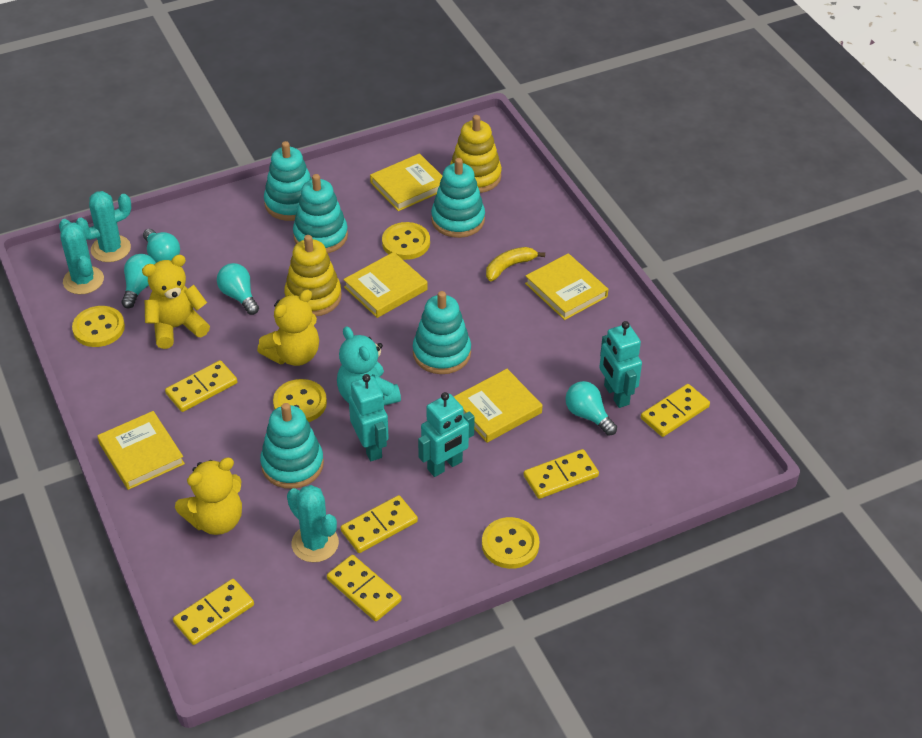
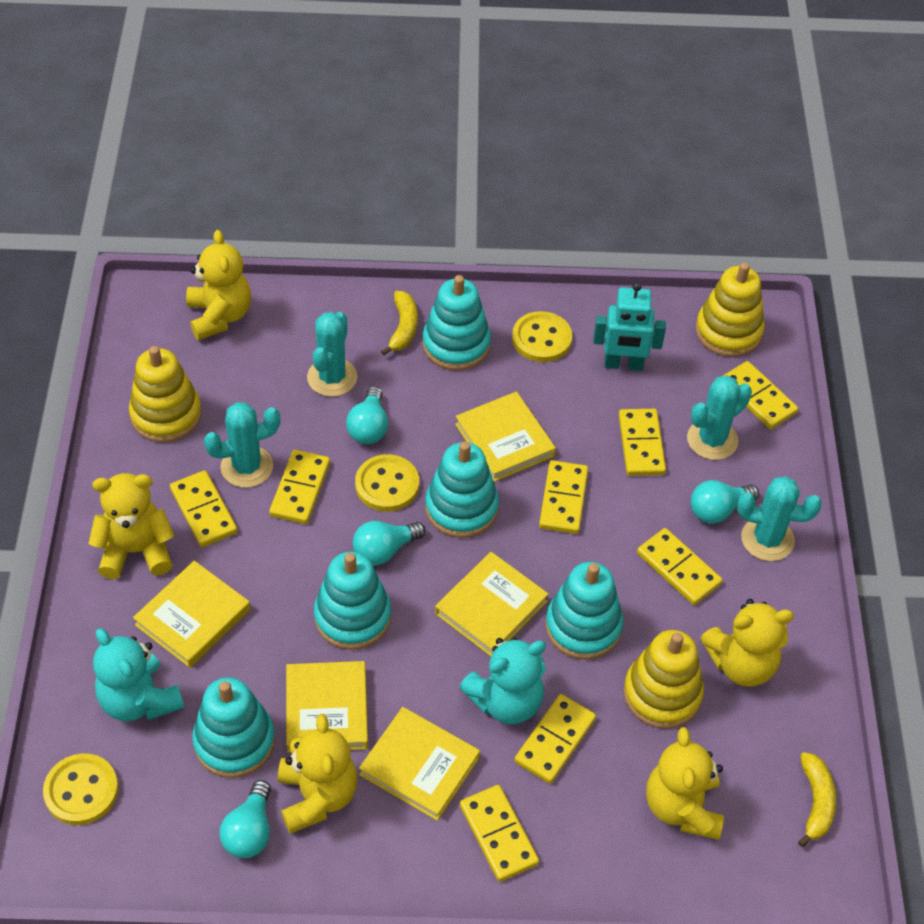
turquoise cactus: [59,219,104,294] [76,191,131,262] [287,485,339,562] = 3 -> [204,402,280,488] [307,312,357,397] [687,375,752,460] [737,476,822,561] = 4
turquoise robot: [349,374,389,461] [418,392,475,477] [599,321,642,408] = 3 -> [593,282,666,371] = 1
turquoise teddy bear: [337,326,401,406] = 1 -> [93,628,184,722] [459,637,546,724] = 2
yellow banana: [486,247,545,281] = 1 -> [381,291,418,356] [798,752,836,847] = 2
yellow button: [72,306,125,347] [273,379,327,422] [382,222,430,260] [482,517,540,569] = 4 -> [43,753,119,825] [355,454,419,511] [512,311,572,362] = 3
yellow domino: [165,360,237,412] [173,579,254,645] [327,555,402,621] [341,495,418,553] [523,449,599,499] [641,384,710,437] = 6 -> [170,470,238,547] [269,450,330,524] [460,785,539,882] [514,694,596,784] [539,460,588,534] [619,409,666,476] [637,528,723,605] [723,361,798,429] = 8
yellow stacking toy: [284,235,342,316] [450,115,502,193] = 2 -> [129,346,202,443] [623,630,704,729] [696,262,765,357] = 3
yellow teddy bear: [142,255,210,349] [175,457,242,535] [257,290,319,366] = 3 -> [88,473,175,579] [186,230,251,340] [278,714,357,834] [646,727,724,840] [700,599,794,687] = 5

